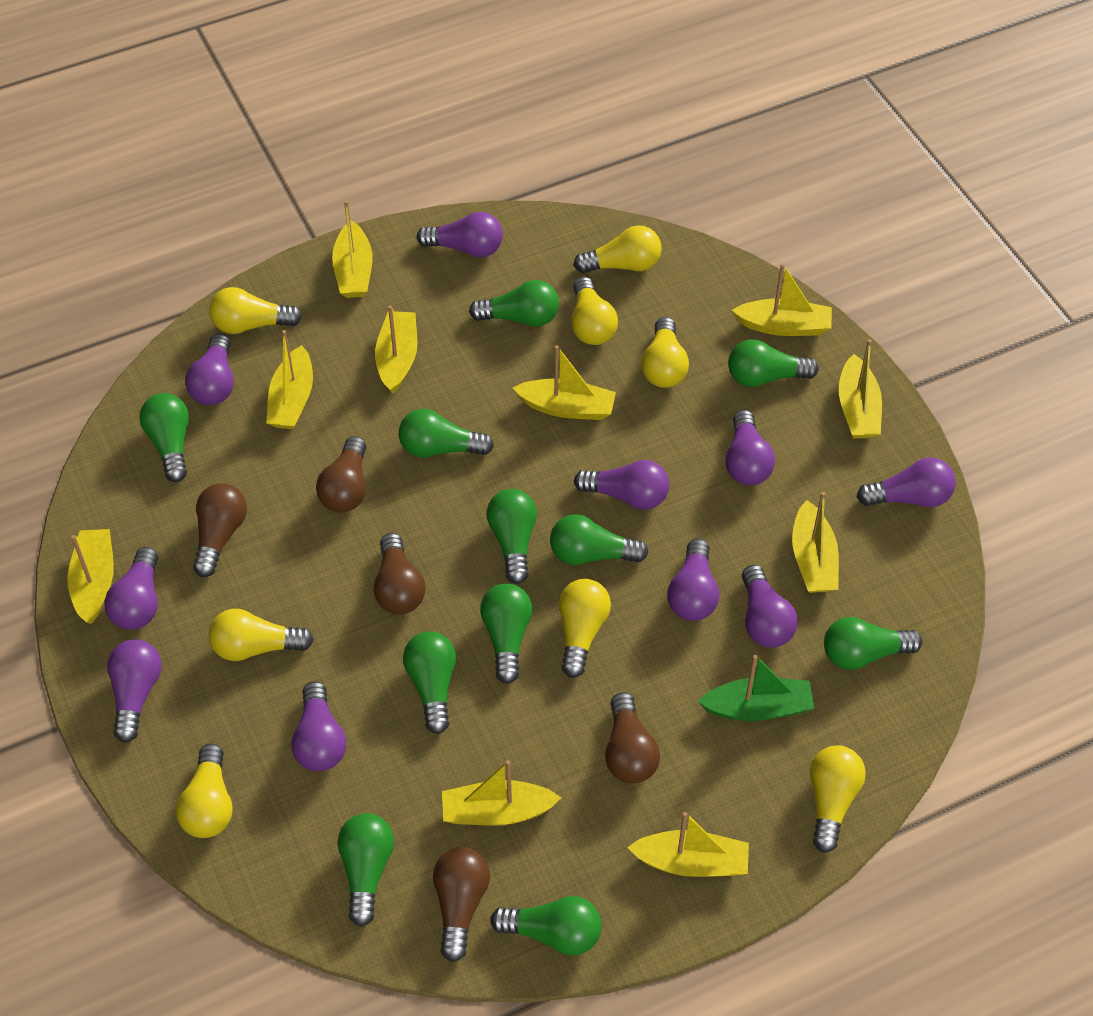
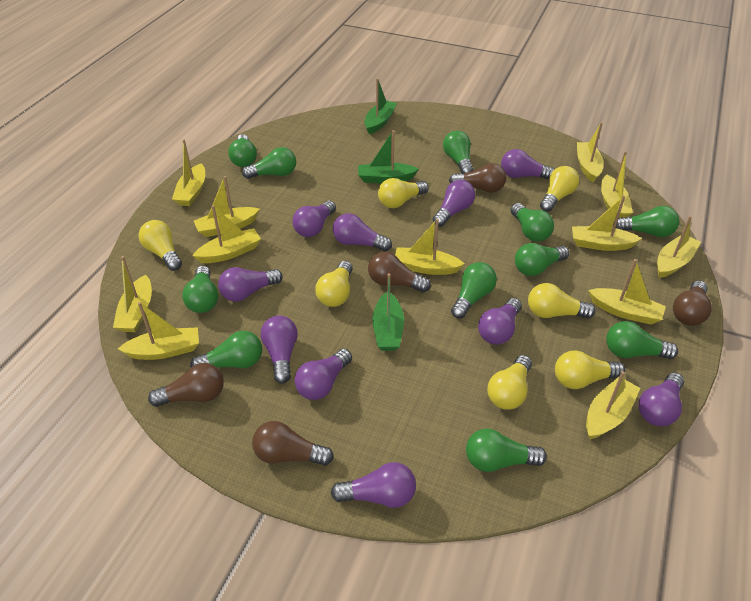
green boat: [698,655,814,721] = 1 -> [358,130,419,183] [365,78,397,134] [372,273,404,351] = 3
yellow boat: [67,529,114,624] [266,330,313,429] [332,200,373,298] [375,306,417,394] [442,760,561,826] [513,345,616,420] [627,812,749,877] [732,263,832,336] [792,492,839,593] [839,339,882,438] = 10 -> [113,256,152,332] [118,302,199,360] [172,139,205,206] [192,205,261,263] [194,176,260,237] [395,219,464,275] [572,195,642,251] [577,122,604,182] [586,371,640,439] [588,259,666,324] [601,151,633,219] [657,216,701,278] = 12
yellow light bulb: [176,744,233,838] [209,287,302,334] [209,609,314,661] [559,579,611,678] [571,277,618,345] [573,225,662,273] [641,317,689,388] [810,745,866,853] = 8 -> [138,220,182,271] [315,261,353,307] [378,178,429,208] [487,355,532,410] [528,283,596,319] [540,166,579,212] [555,351,625,389] = 7

